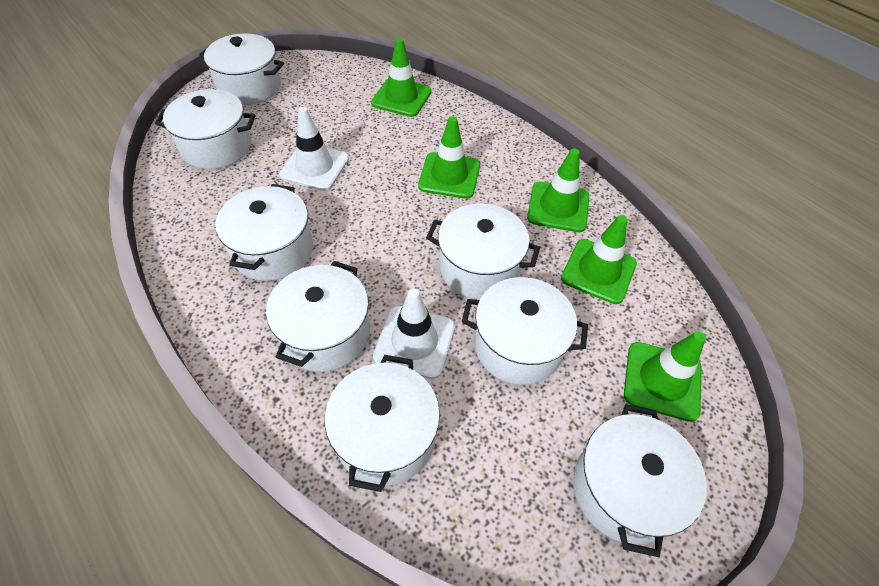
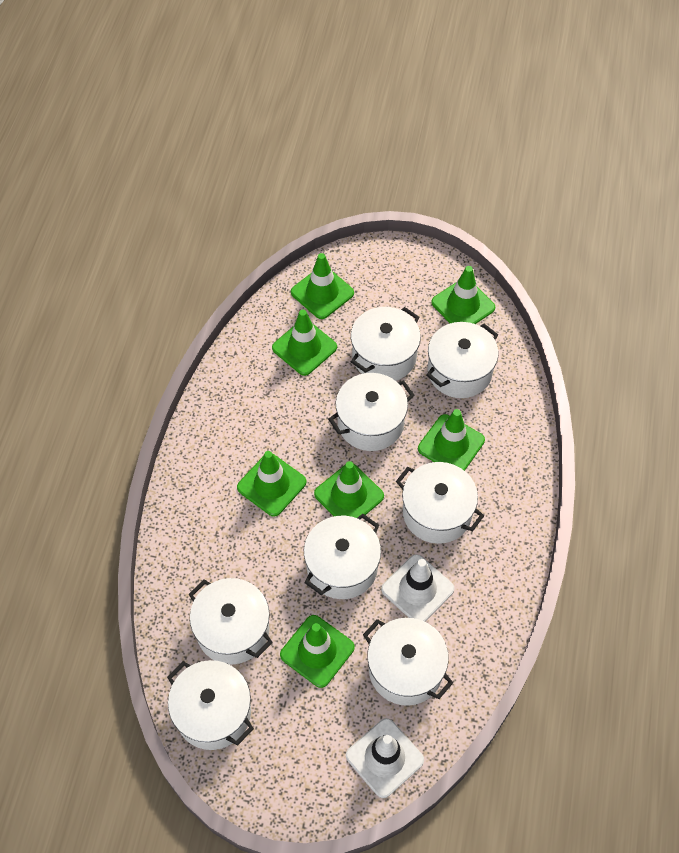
green traffic cone: [371,38,431,117] [418,116,480,199] [527,149,589,232] [561,215,637,304] [624,332,706,422] = 5 -> [237,451,307,517] [272,310,337,376] [280,615,355,688] [291,253,354,319] [314,461,384,518] [418,409,485,471] [431,266,495,324] = 7

